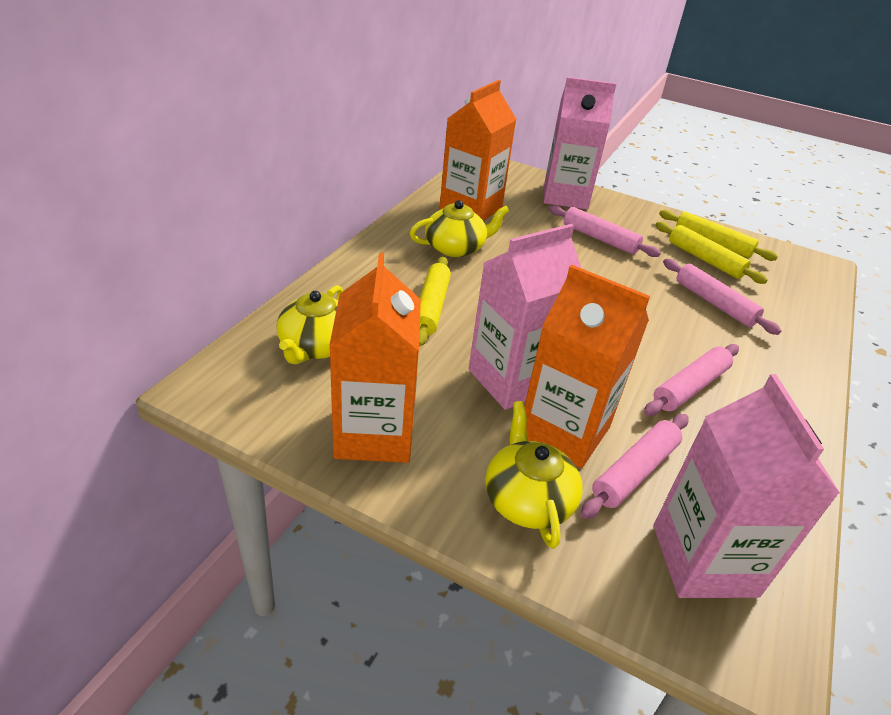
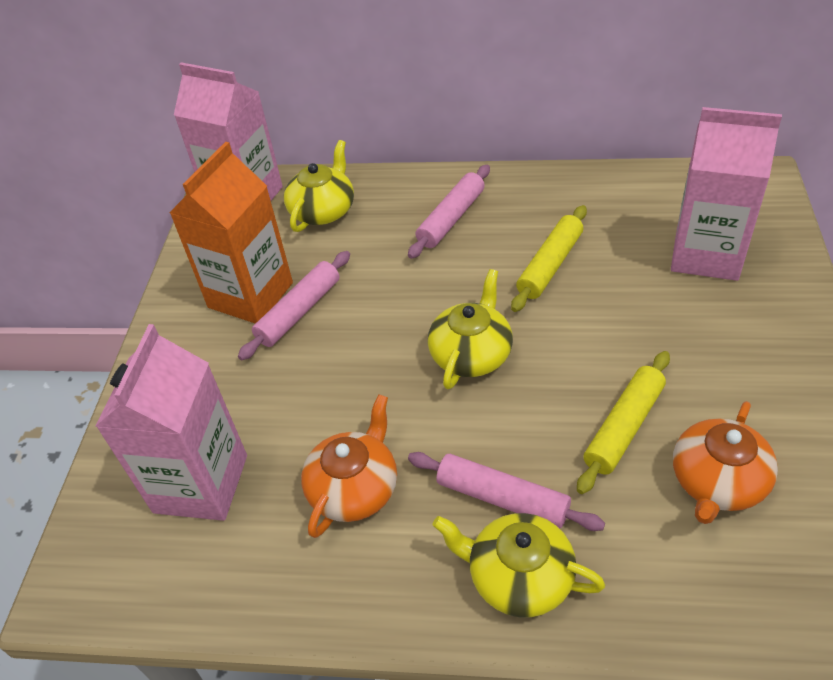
orange carton: [330,253,421,463] [440,80,517,221] [524,264,650,468] = 3 -> [169,142,293,324] = 1
orange teapot: none = 0 -> [301,394,397,538] [673,401,778,524] = 2
pink rolling pin: [549,205,661,257] [581,414,689,519] [644,344,739,416] [663,259,781,335] = 4 -> [238,251,350,360] [408,165,490,259] [408,452,605,531] = 3
yellow rolling pin: [419,257,451,347] [655,222,768,284] [659,210,778,261] = 3 -> [511,205,587,312] [577,351,670,494] = 2

